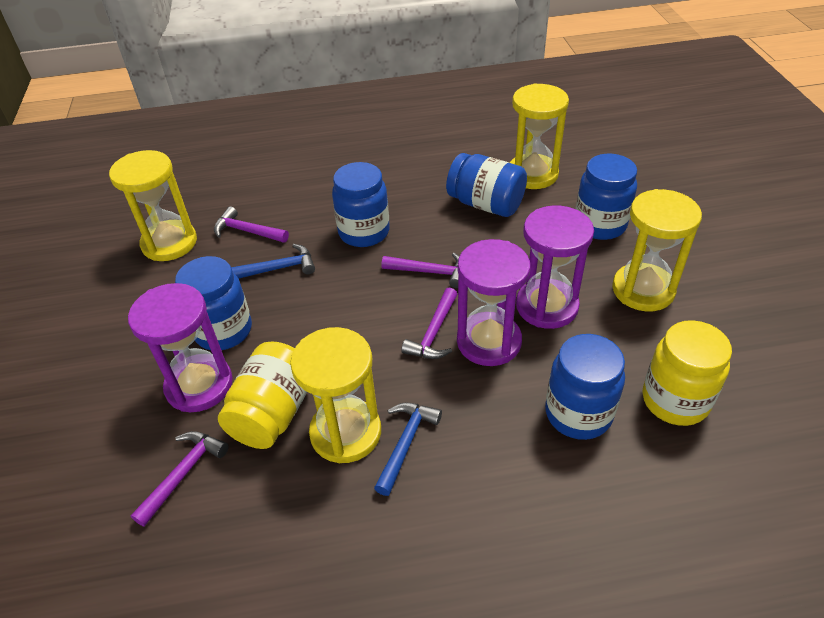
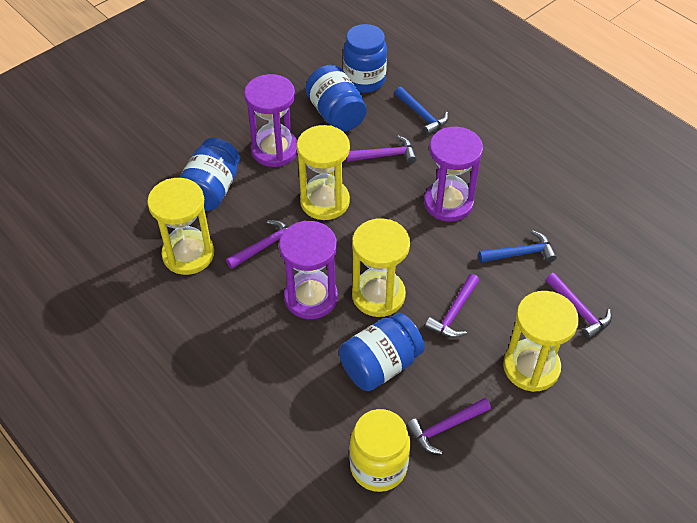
blue jar: [175,256,252,350] [332,162,390,247] [446,153,527,217] [545,334,625,440] [575,154,637,240] = 5 -> [179,138,240,211] [306,65,367,132] [339,313,425,391] [343,24,387,93] = 4
purple hammer: [130,431,229,527] [214,207,289,243] [381,253,460,288] [401,288,457,359] = 4 -> [226,220,288,269] [346,135,417,164] [406,398,491,454] [425,274,480,338] [546,273,612,340] = 5
yellow jar: [218,342,307,449] [643,320,732,426] = 2 -> [349,409,410,492] = 1

